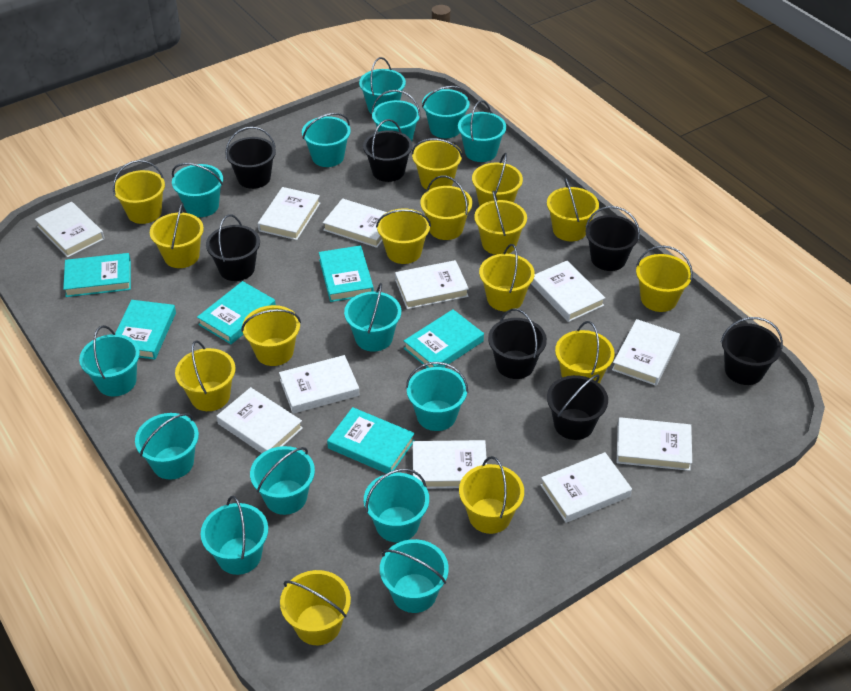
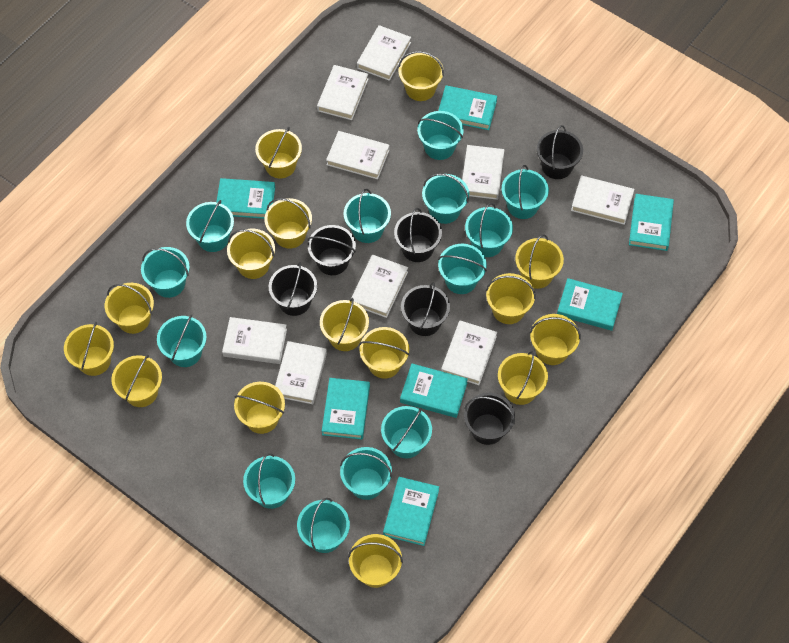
black bucket: [206,215,260,281] [225,126,276,189] [363,119,413,182] [488,308,547,379] [547,374,608,440] [586,206,640,271] [721,317,783,385] = 7 -> [269,262,317,316] [308,225,356,275] [394,208,442,262] [401,283,450,336] [464,393,515,445] [537,125,583,179] = 6
turquoise book: [63,253,131,297] [115,300,176,360] [197,281,276,344] [319,245,374,302] [327,407,415,474] [404,309,484,368] = 6 -> [216,178,275,219] [322,378,370,439] [383,477,439,546] [400,364,468,418] [438,85,497,130] [557,278,623,331] [629,194,674,251] = 7
turquoise bucket: [79,325,140,397] [135,413,199,480] [172,163,223,217] [201,496,268,575] [250,446,315,515] [302,113,351,167] [344,283,401,352] [359,57,406,114] [364,469,429,542] [372,90,421,141] [380,539,449,613] [406,362,468,431] [422,86,470,138] [458,100,506,162] = 14 -> [141,247,190,298] [157,314,207,367] [186,200,234,252] [243,453,295,509] [297,498,350,553] [340,447,392,500] [343,189,391,243] [381,406,432,458] [417,111,464,160] [422,173,469,224] [438,244,487,294] [465,203,513,257] [502,165,549,219] = 13
white book: [35,202,105,258] [216,387,303,453] [258,187,320,240] [279,355,359,414] [323,198,387,248] [395,260,469,309] [413,440,487,489] [531,261,605,322] [541,452,632,523] [612,319,680,386] [617,417,692,471] = 11 -> [222,317,287,364] [275,341,327,404] [317,65,368,120] [326,131,389,180] [351,255,408,318] [357,25,411,81] [441,321,497,385] [462,145,504,200] [571,176,634,225] = 9

